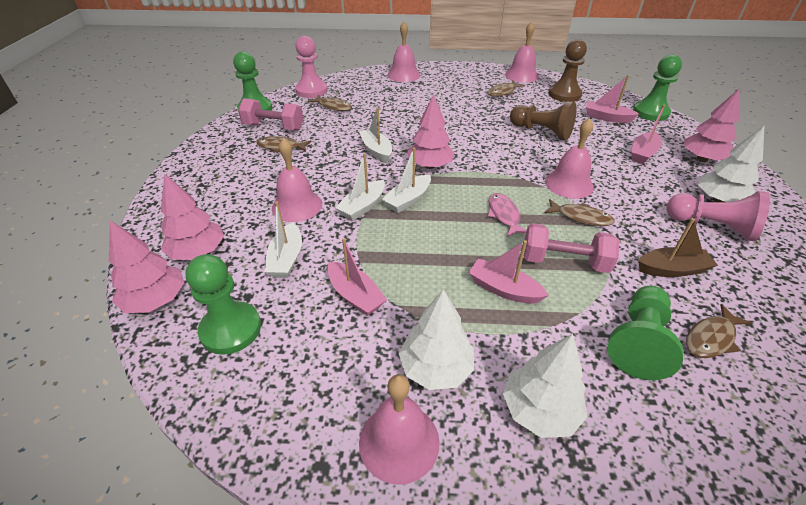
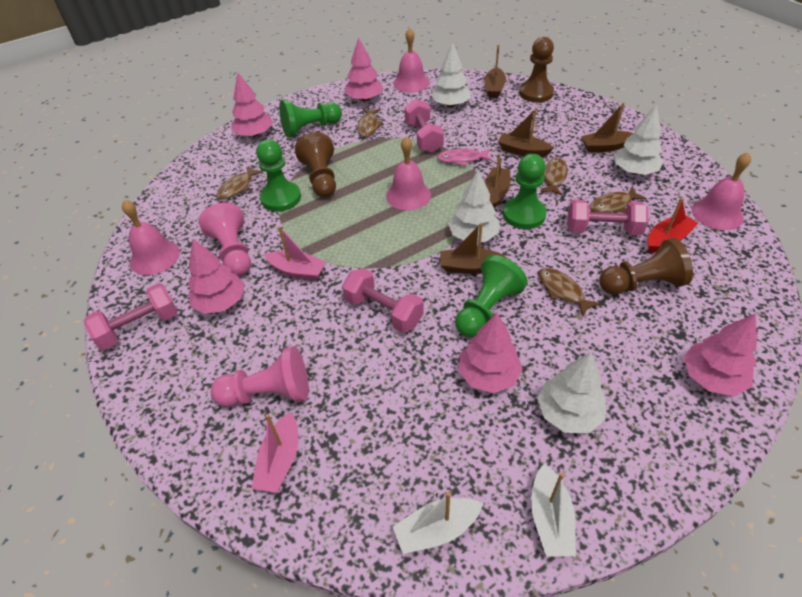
brown boat: [638,218,718,277] = 1 -> [440,223,507,274] [484,153,511,208] [485,44,506,98] [498,109,554,157] [581,102,633,153] = 5
brown pawn: [510,101,577,141] [549,39,587,102] = 2 -> [295,132,336,198] [519,37,554,102] [599,238,693,295] = 3
pink bell: [272,138,322,222] [359,375,440,485] [388,22,421,82] [505,22,539,83] [545,118,594,199] = 5 -> [122,200,180,275] [386,137,431,210] [393,28,430,93] [692,152,751,230] = 4
pink boat: [327,238,387,316] [469,240,549,304] [586,75,639,123] [631,105,665,164] = 4 -> [251,412,298,493] [264,226,326,281] = 2
pink dumbbell: [238,98,304,131] [524,223,620,273] = 2 -> [84,283,178,350] [342,268,424,333] [404,99,444,153] [567,200,649,235] = 4
pink tree: [109,220,185,313] [161,173,224,260] [407,94,454,169] [684,88,740,162] = 4 -> [188,239,245,314] [231,73,273,137] [345,38,384,102] [458,313,523,393] [684,313,757,396] = 5
red boat: none = 0 -> [648,198,698,253] = 1
white boat: [265,201,302,278] [335,153,385,221] [359,107,392,163] [382,148,431,213] = 4 -> [392,492,483,554] [531,463,576,557] = 2
white tree: [399,289,474,390] [502,334,588,438] [698,126,764,202] = 3 -> [431,42,471,107] [448,170,500,242] [537,352,606,433] [614,104,663,175] = 4

